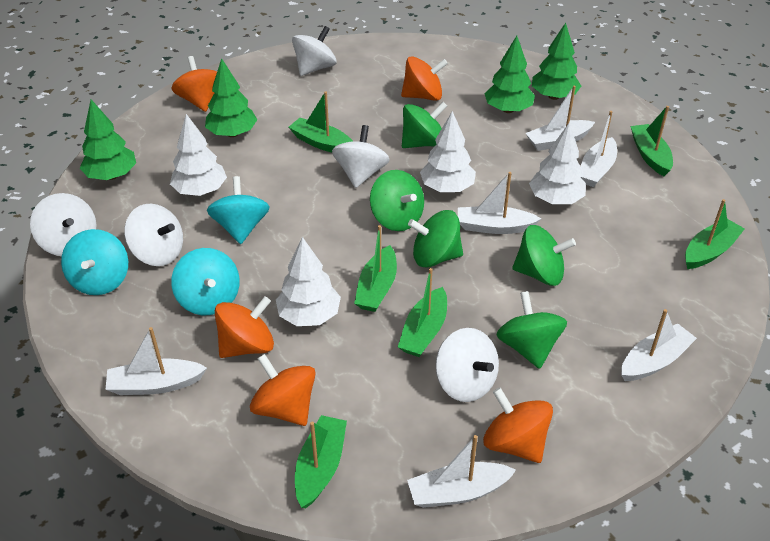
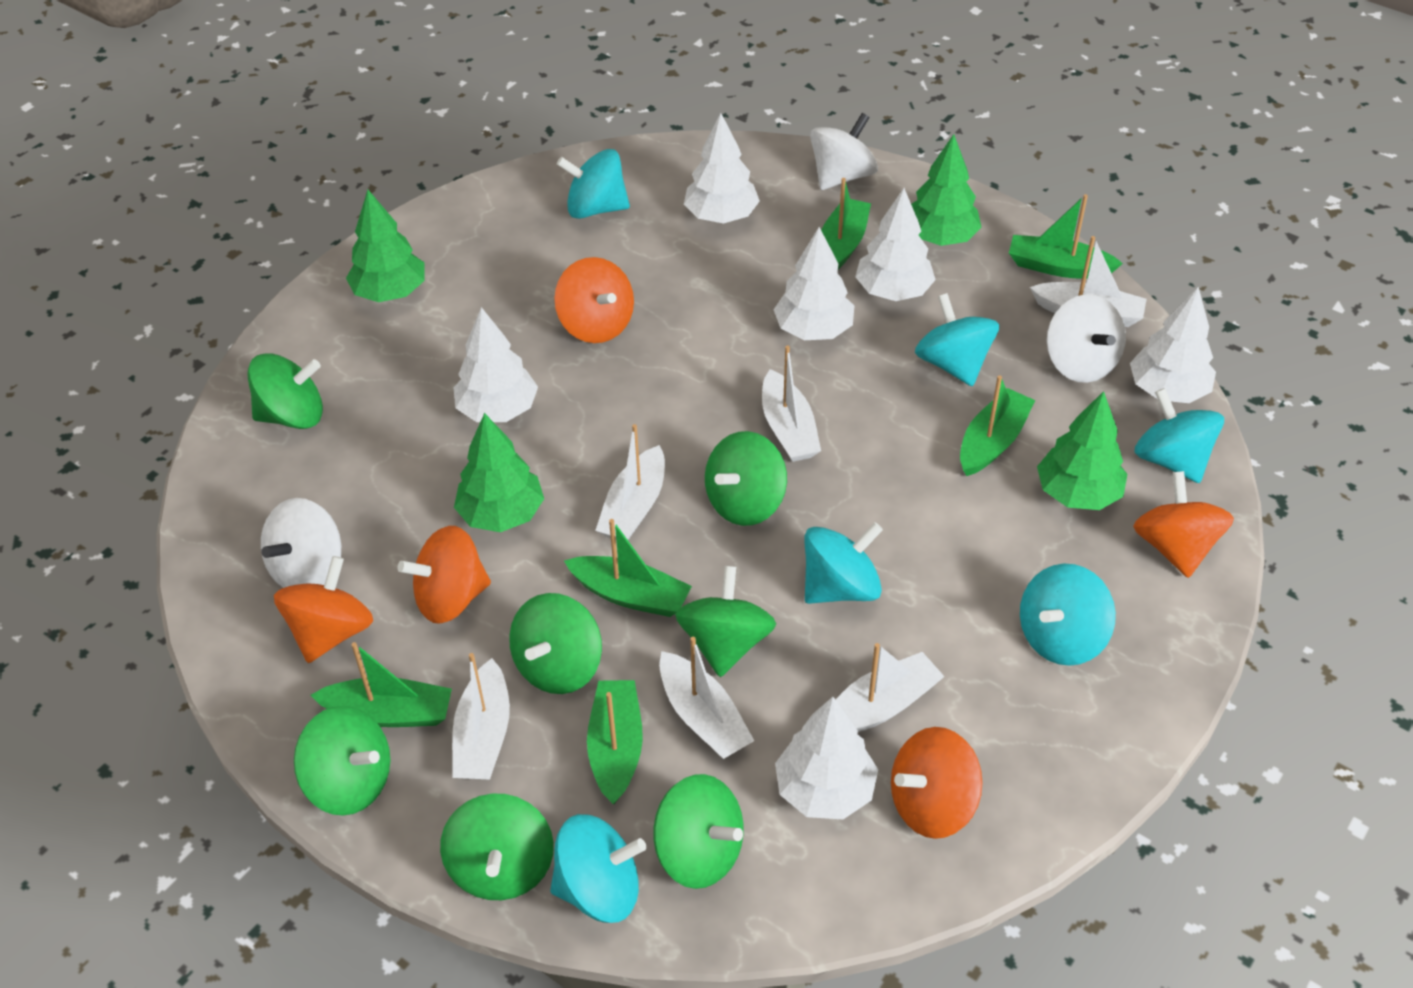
green spinning top: [370,170,424,231] [402,102,447,148] [408,210,463,268] [497,291,567,369] [512,225,576,286] = 5 -> [247,353,323,429] [294,706,390,816] [440,793,554,900] [509,593,602,694] [653,774,743,889] [675,566,776,677] [705,431,787,526] = 7
turquoise spinning top: [61,229,128,295] [171,248,240,315] [207,176,270,244] = 3 -> [550,814,646,923] [557,149,630,219] [805,522,883,604] [915,293,999,386] [1020,564,1116,666] [1134,388,1224,483] = 6
white spinning top: [30,193,97,256] [124,204,183,266] [292,26,336,76] [332,125,389,188] [435,328,499,402] = 5 -> [261,498,341,588] [810,113,878,190] [1047,294,1126,383] = 3
white tree: [170,114,227,196] [276,237,341,326] [420,111,476,192] [529,122,586,204] = 4 -> [453,307,538,422] [684,113,760,224] [773,227,854,340] [775,697,878,819] [855,188,936,301] [1130,287,1216,403] = 6

